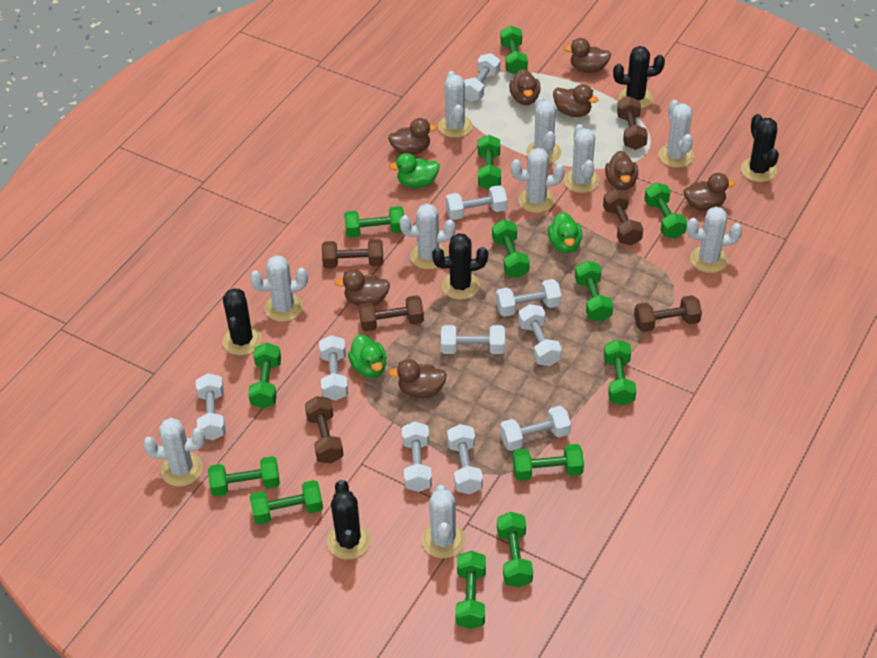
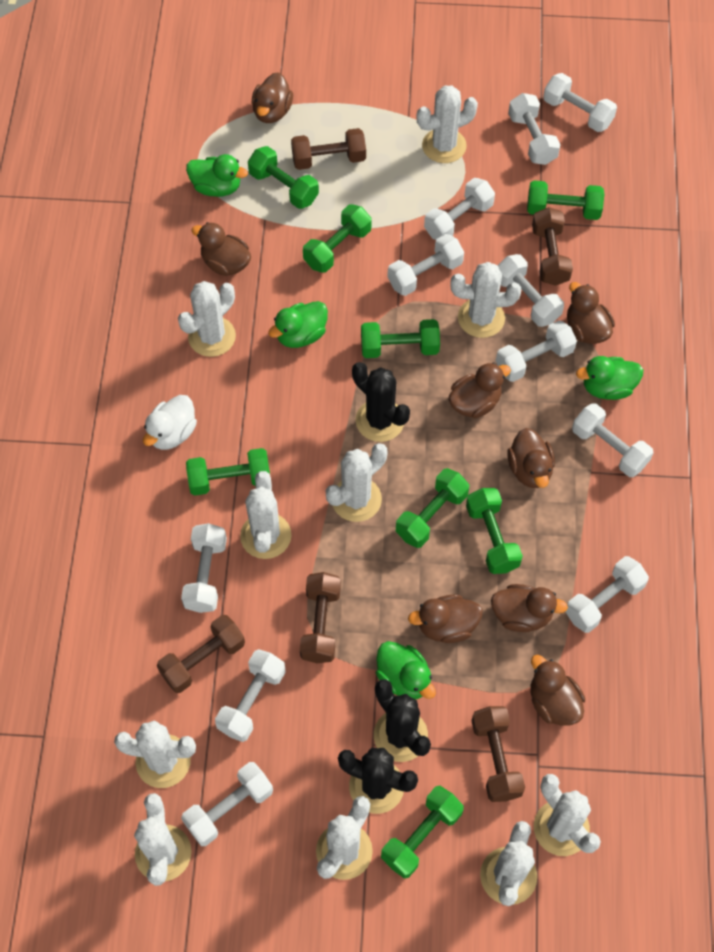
black cactus: [223,288,262,356] [327,480,371,560] [432,233,488,300] [613,46,665,109] [741,114,779,182] = 5 -> [338,748,418,814] [352,362,410,442] [374,679,431,762] = 3
brown dumbbell: [305,396,344,463] [322,239,383,268] [359,295,424,331] [603,189,643,246] [617,96,648,150] [634,295,702,332] = 6 -> [157,615,245,693] [291,128,366,170] [300,572,341,663] [472,706,525,802] [532,207,573,286] = 5
green duck: [348,334,387,378] [389,153,440,188] [548,212,582,253] = 3 -> [186,154,248,197] [268,301,328,348] [376,641,436,699] [576,356,643,400] = 4
green dumbbell: [208,456,280,497] [248,343,281,408] [250,480,323,525] [344,206,404,238] [455,551,486,629] [478,135,501,190] [492,220,530,278] [497,512,533,587] [500,25,528,75] [513,444,584,481] [575,261,613,322] [604,339,636,406] [644,183,687,239] = 13 -> [186,448,270,496] [248,146,319,209] [303,204,372,273] [361,319,440,358] [381,786,464,879] [396,468,469,548] [466,488,523,574] [527,180,604,220] = 8
white duck: none = 0 -> [143,395,197,450] = 1
white dumbbell: [196,373,226,440] [319,335,348,401] [402,422,432,492] [441,325,505,354] [446,185,507,220] [447,424,483,494] [464,53,500,102] [496,279,562,317] [500,406,571,451] [518,304,562,366] = 10 -> [181,523,227,613] [181,762,273,846] [215,649,286,742] [387,234,464,296] [424,178,495,240] [496,320,577,382] [498,254,564,327] [508,93,561,165] [543,73,617,132] [565,556,649,633] [572,403,654,477] = 11

